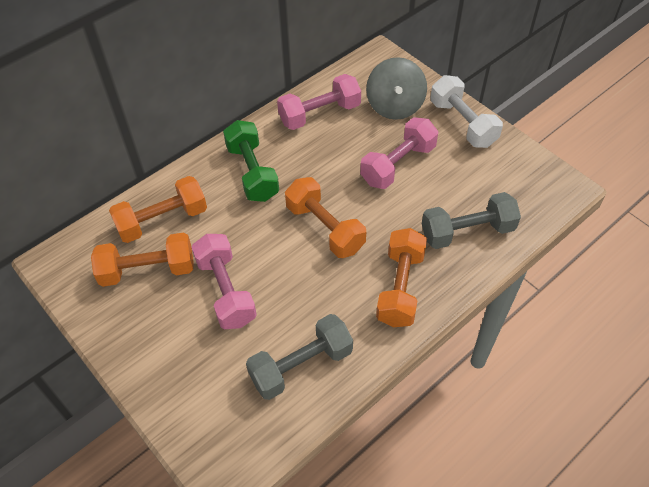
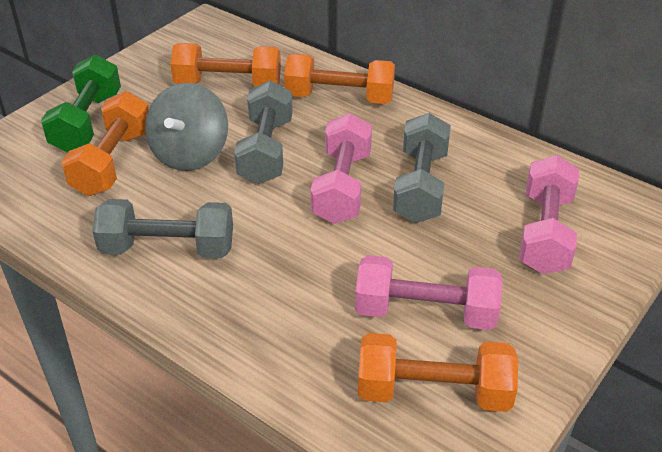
grey dumbbell: [246,314,353,400] [422,192,521,249] = 2 -> [93,199,233,258] [234,81,293,185] [393,113,451,223] = 3
white dumbbell: [430,75,503,148] = 1 -> none = 0

